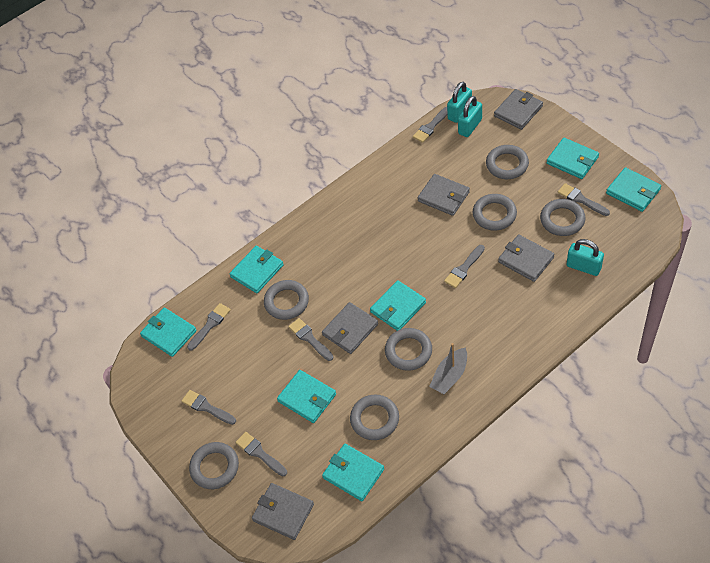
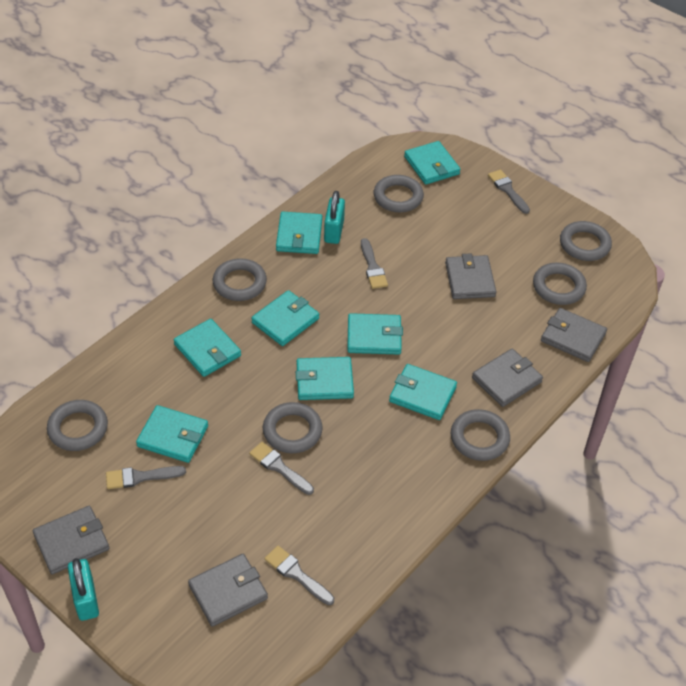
grey boat: [429,343,467,394] = 1 -> none = 0
grey brush: [181,390,236,425] [187,303,231,351] [236,432,287,476] [288,318,333,361] [413,107,447,143] [444,245,485,288] [558,183,610,216] = 7 -> [106,466,186,489] [249,442,314,495] [264,546,334,605] [361,238,388,289] [488,170,530,214] = 5
turquoise padlock: [447,82,472,123] [458,96,482,137] [567,239,604,276] = 3 -> [68,558,99,621] [324,191,345,244] = 2
turquoise wallet: [140,308,197,357] [230,246,284,293] [277,370,336,423] [322,444,384,501] [370,280,426,331] [546,138,599,179] [606,167,661,212] = 7 -> [136,405,208,463] [174,319,241,377] [251,290,319,346] [276,211,322,254] [296,357,354,400] [347,313,403,355] [389,364,457,420] [404,141,461,185] = 8

